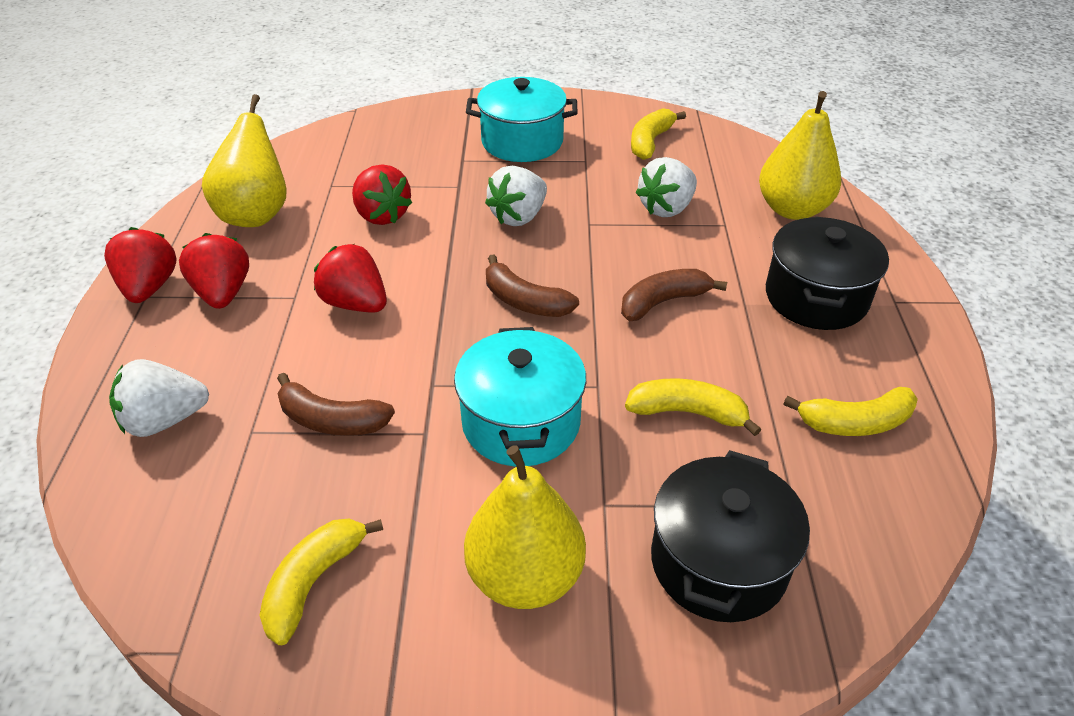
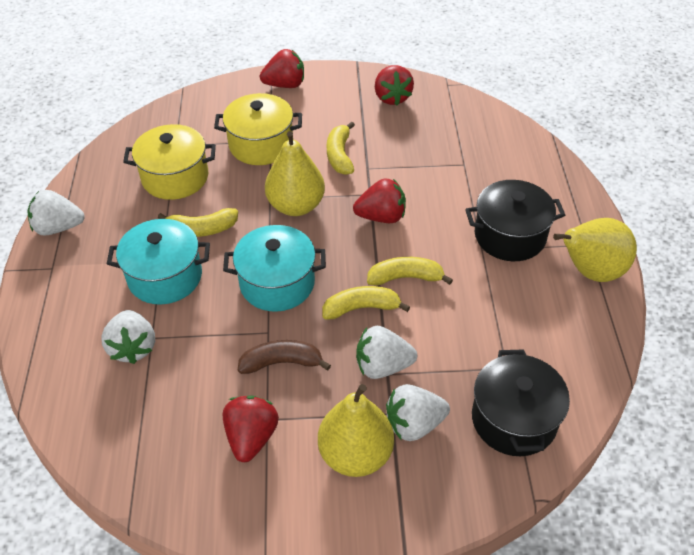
brown banana: [277,373,395,435] [486,255,579,317] [621,269,727,321] = 3 -> [238,340,331,374] = 1
white strawberry: [109,359,209,437] [485,166,547,226] [636,157,697,217] = 3 -> [28,190,85,236] [101,310,155,364] [356,326,417,379] [386,384,450,441] = 4
yellow pot: none = 0 -> [123,124,216,200] [214,93,302,165] = 2

